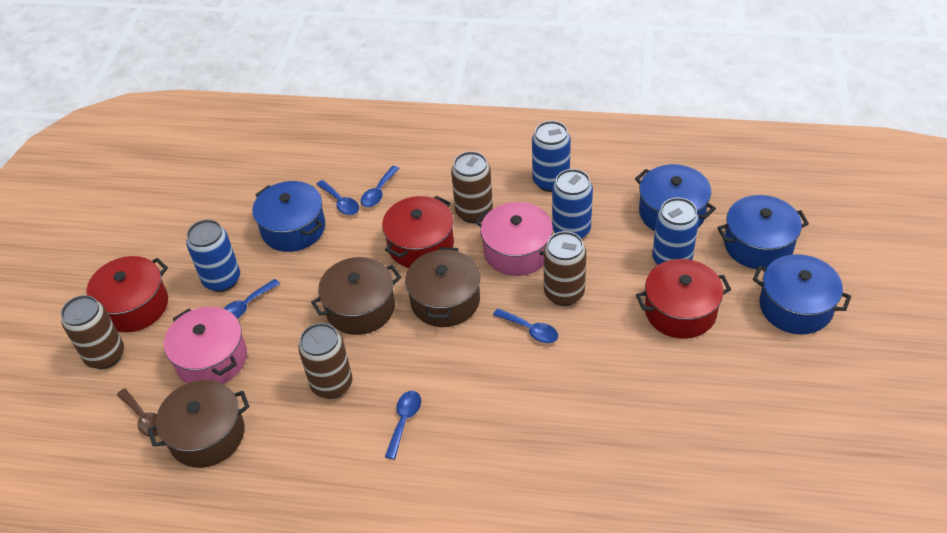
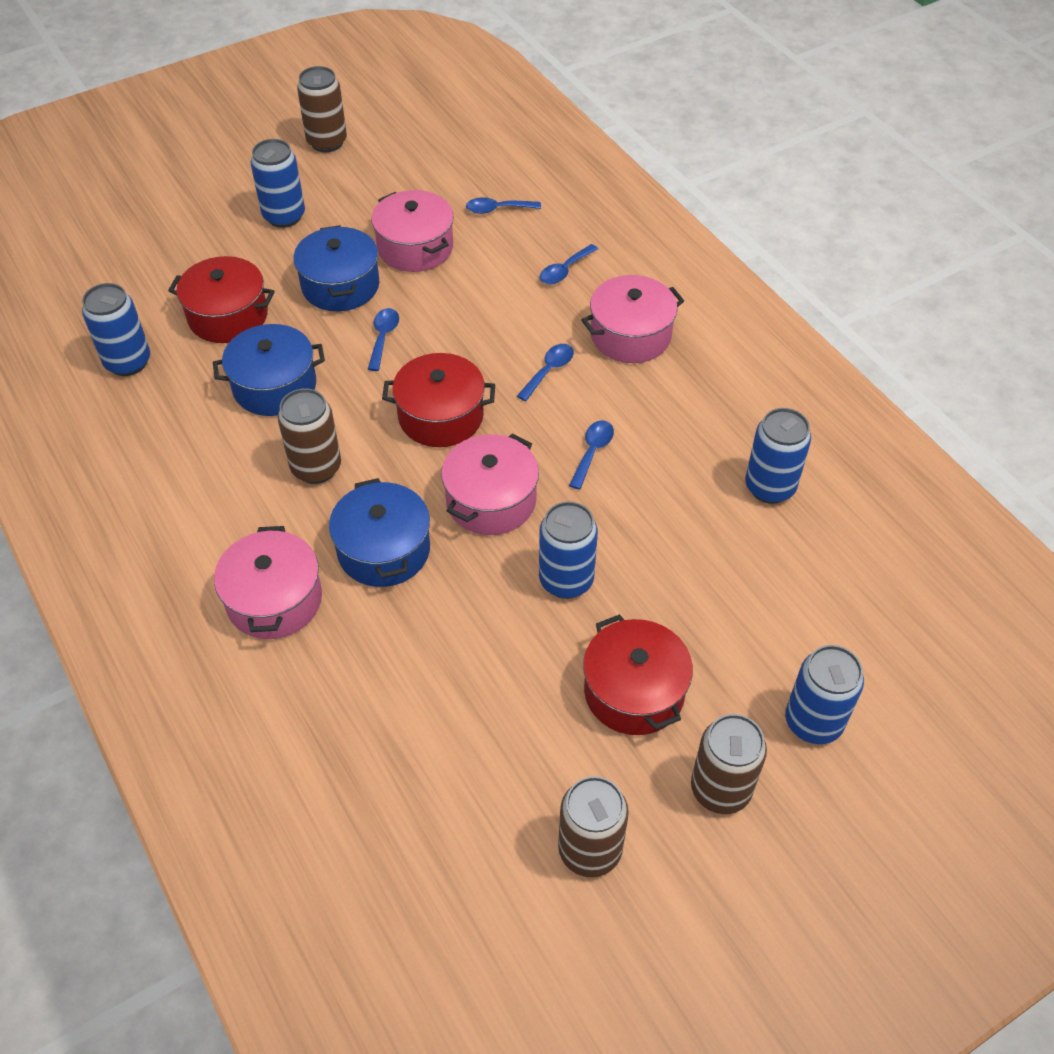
blue can: [186,219,240,292] [532,121,571,192] [552,169,593,239] [652,198,699,265] = 4 -> [82,283,150,376] [250,139,305,228] [539,501,598,599] [745,408,811,504] [785,645,864,744] = 5
blue pot: [253,181,325,252] [635,164,716,231] [717,195,809,269] [753,254,851,334] = 4 -> [213,324,325,416] [293,225,379,311] [329,478,430,587] = 3
brown pot: [148,380,250,468] [311,257,401,335] [405,247,480,327] = 3 -> none = 0
brown spoon: [117,388,158,437] = 1 -> none = 0
pink pot: [164,307,247,384] [475,202,553,276] = 2 -> [214,526,322,639] [371,190,454,272] [441,434,539,535] [582,275,684,363] = 4

